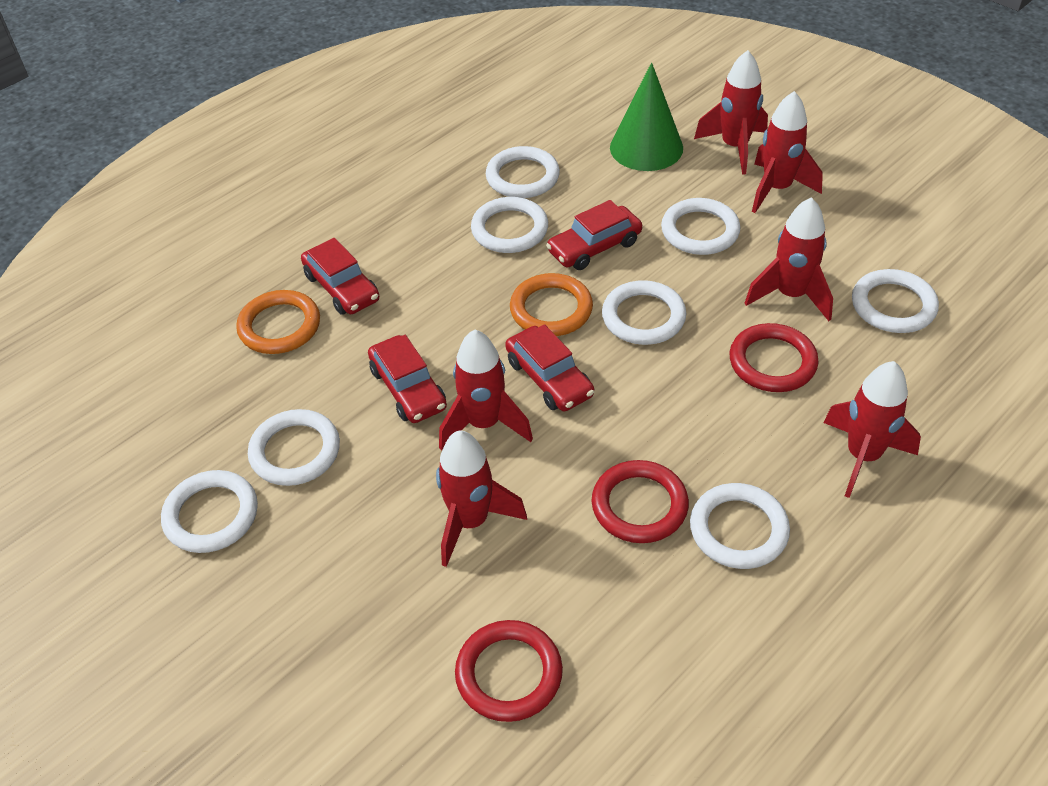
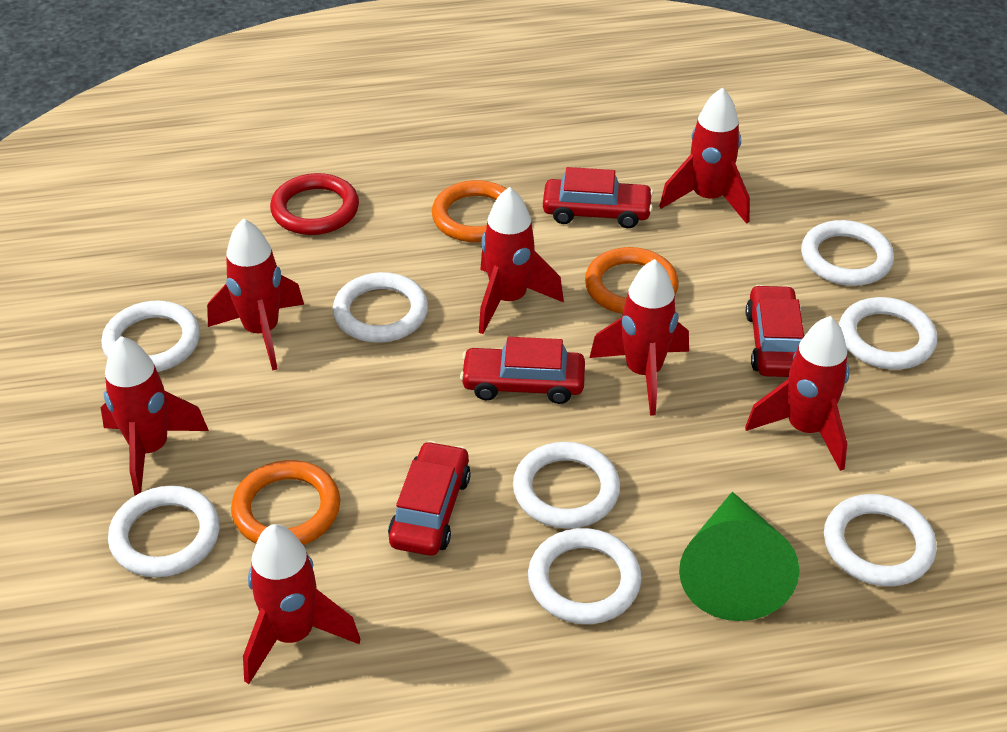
orange ring: [236,290,320,354] [510,273,593,336] = 2 -> [231,460,340,545] [432,180,507,242] [585,247,679,314] = 3
red ring: [455,620,563,722] [592,460,689,543] [730,323,819,392] = 3 -> [270,173,359,235] = 1
red rocket: [436,431,527,567] [439,330,533,451] [694,50,768,175] [745,197,833,321] [752,91,823,213] [823,361,921,498] = 6 -> [101,336,209,496] [207,218,304,371] [243,524,360,684] [479,187,564,334] [589,259,689,416] [659,87,750,224] [745,316,849,471] = 7

